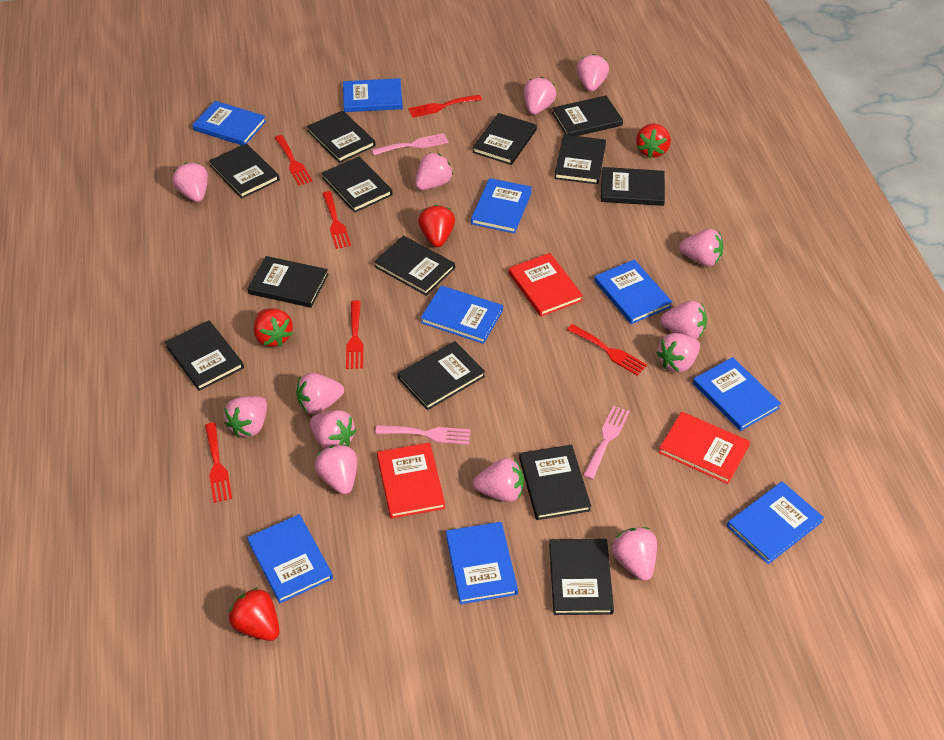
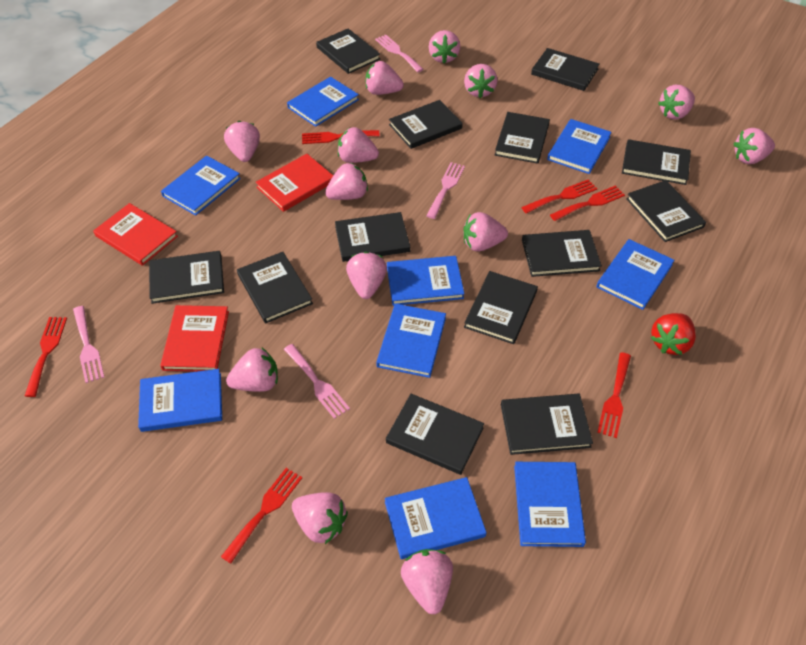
pink fork: [372,133,448,155] [375,425,471,445] [583,405,630,480] = 3 -> [73,306,104,383] [284,344,350,419] [375,35,424,72] [426,162,465,219] = 4
red strawberry: [229,587,280,641] [254,308,293,347] [418,205,455,247] [636,124,671,158] = 4 -> [651,313,696,355] = 1

